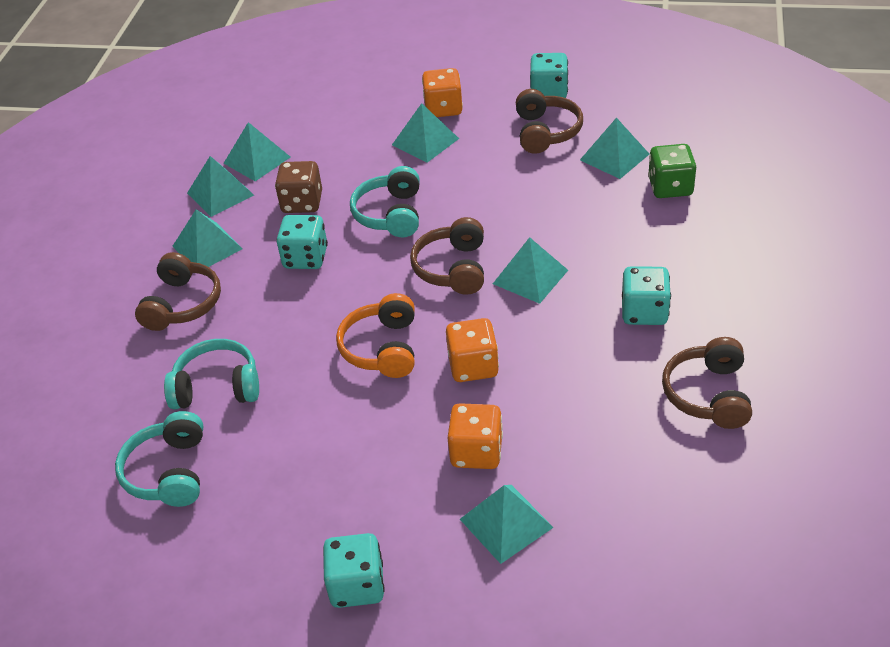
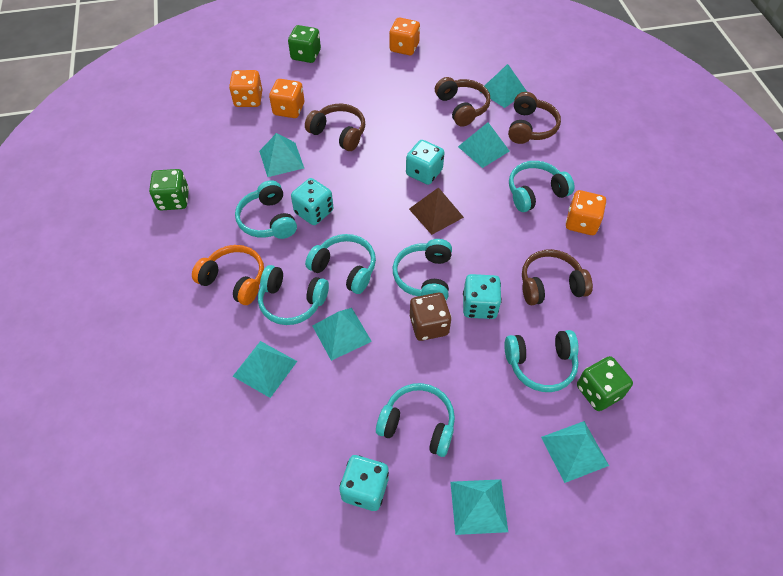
brown pyramid: none = 0 -> [409,187,464,235] = 1
green dice: [648,144,696,198] = 1 -> [149,169,189,210] [288,25,321,63] [577,356,633,411] = 3
orange dice: [422,68,463,117] [446,318,499,382] [448,403,503,469] = 3 -> [229,70,262,107] [269,79,304,118] [389,18,420,55] [566,190,606,235] = 4
turquoise headphones: [115,411,203,507] [164,339,259,409] [350,166,420,237] = 3 -> [235,180,297,239] [258,265,329,325] [305,234,376,294] [376,383,455,457] [393,239,452,300] [505,330,579,392] [509,161,575,212] = 7

